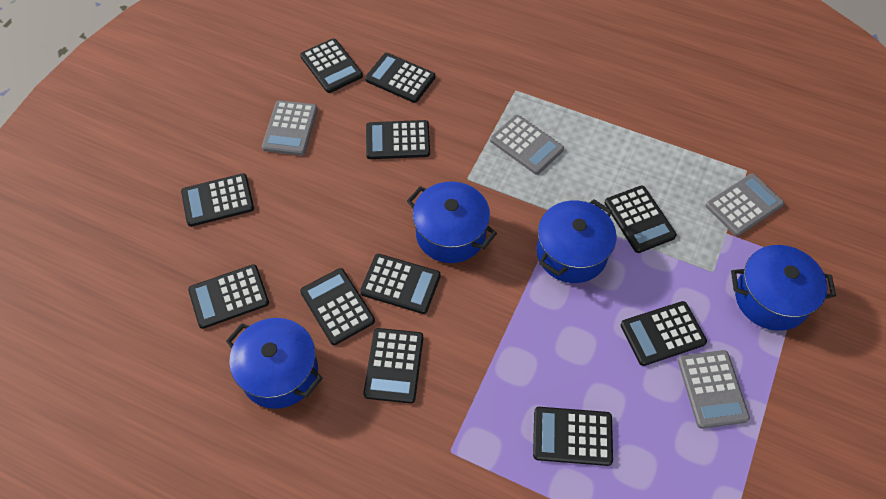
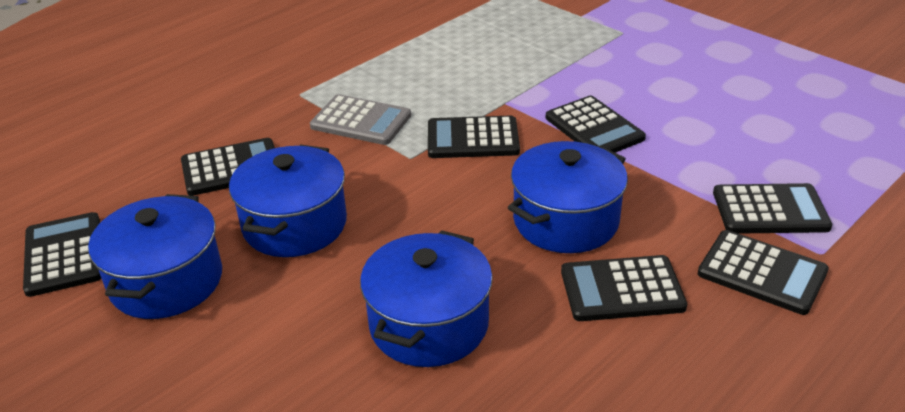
black calculator: [181,173,254,227] [188,264,269,329] [300,38,363,93] [300,268,375,345] [360,254,441,314] [363,328,423,403] [365,53,435,103] [366,120,430,159] [533,407,613,466] [605,185,677,253] [621,301,707,366] = 11 -> [23,212,102,297] [181,138,275,196] [428,115,520,158] [546,96,646,153] [561,255,687,321] [698,230,829,315] [713,183,832,234] = 7
grey calculator: [262,100,318,156] [490,115,564,175] [678,350,750,429] [706,173,784,236] = 4 -> [310,94,411,145] = 1

